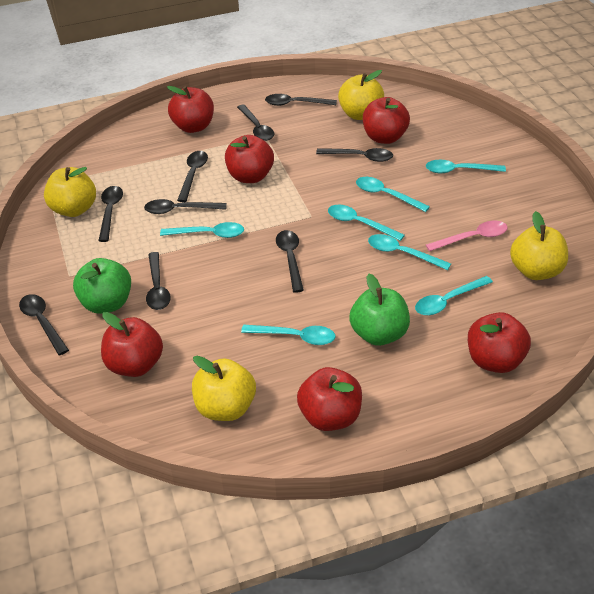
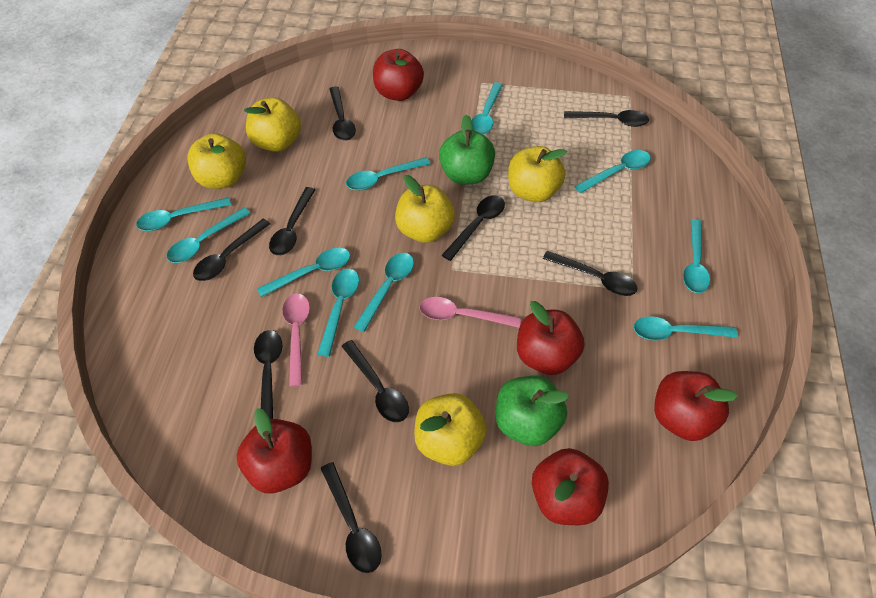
pink spoon: [426,221,508,252] = 1 -> [282,294,310,386] [419,297,521,328] = 2
red apple: [101,312,163,377] [167,86,214,133] [225,135,274,183] [297,367,362,431] [363,97,410,144] [468,312,531,373] = 6 -> [236,408,312,494] [373,49,424,101] [517,301,585,375] [532,448,609,525] [654,371,738,441] = 5
turquoise spoon: [160,222,244,238] [241,325,335,345] [328,205,405,241] [356,177,430,212] [368,234,451,270] [415,276,493,315] [426,160,506,174] = 7 -> [136,197,231,231] [167,207,250,263] [257,248,350,297] [318,269,359,357] [346,157,430,191] [354,253,414,332] [471,82,503,135] [574,150,651,193] [634,316,738,340] [683,219,710,293] = 10
yellow apple: [44,167,96,217] [192,356,256,421] [338,70,384,120] [510,211,568,280] = 4 -> [187,133,246,189] [244,97,301,152] [395,175,455,243] [414,393,487,466] [508,146,567,202] = 5

